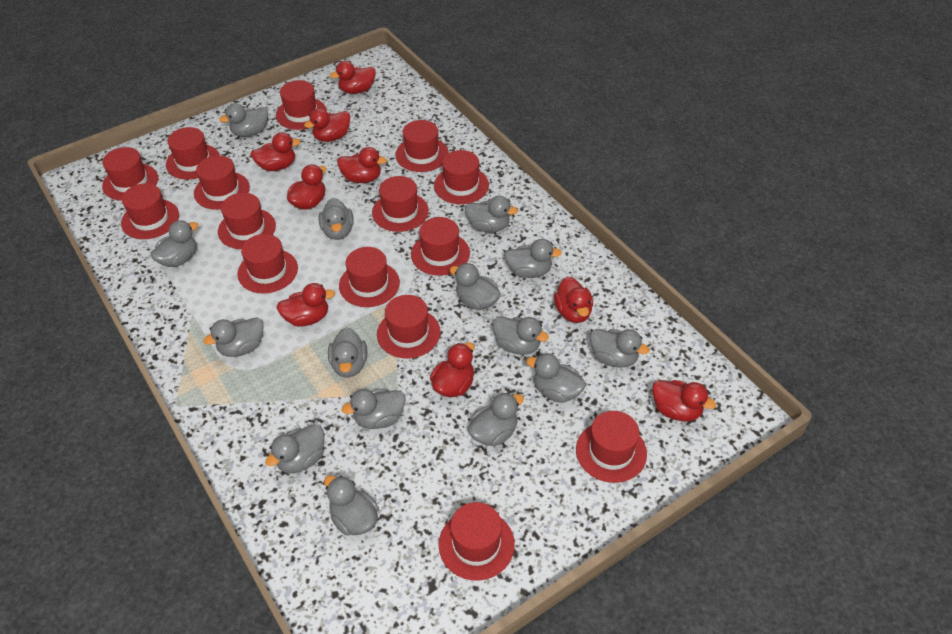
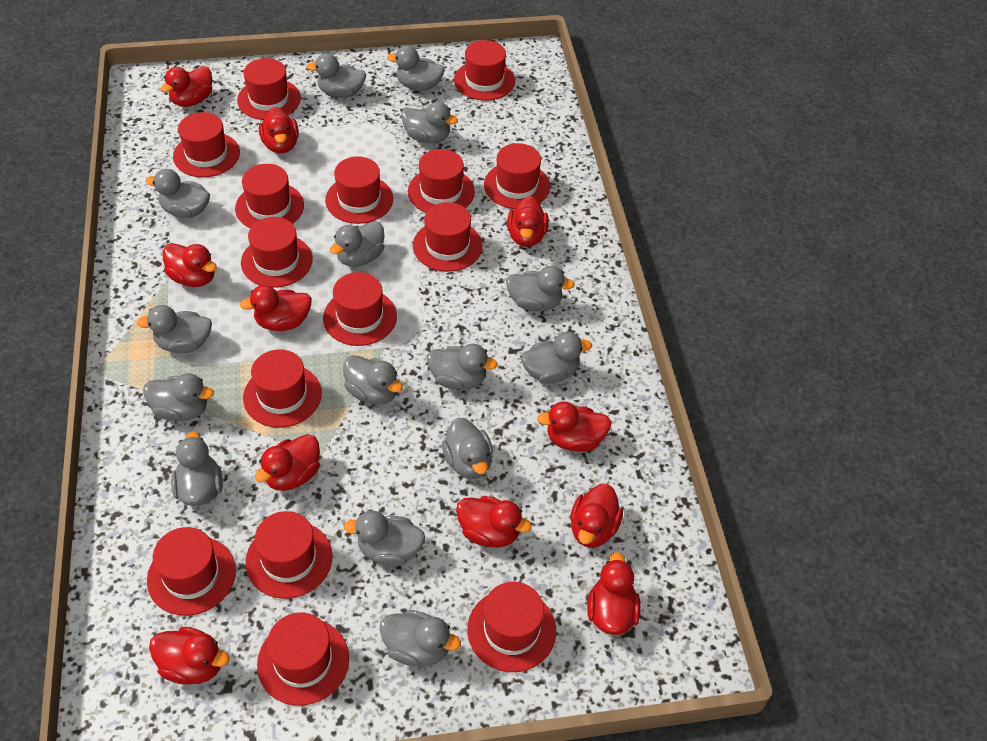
red duck: [250,132,301,171] [276,283,335,327] [287,164,326,210] [304,108,350,142] [330,61,376,94] [337,147,387,183] [430,342,475,397] [554,277,593,323] [652,380,716,422] = 9 -> [149,627,229,684] [160,66,212,107] [162,243,217,287] [240,285,312,331] [255,434,320,491] [259,107,299,154] [456,496,532,548] [507,196,549,247] [537,401,612,452] [570,484,623,548] [587,552,641,635] = 11

